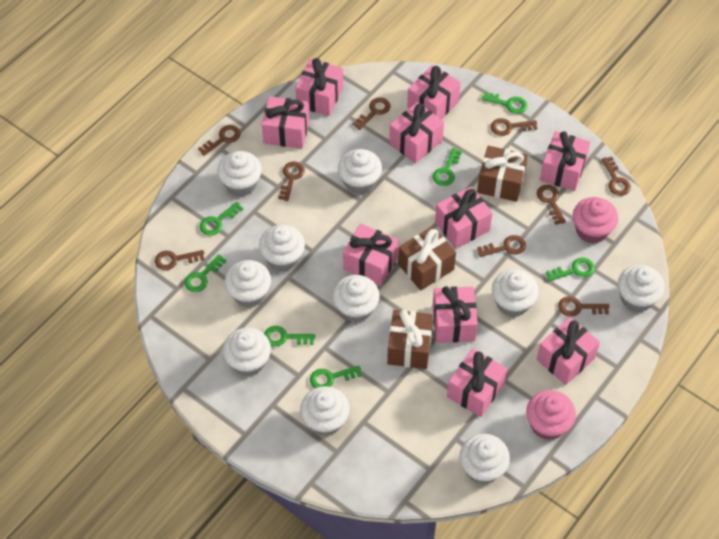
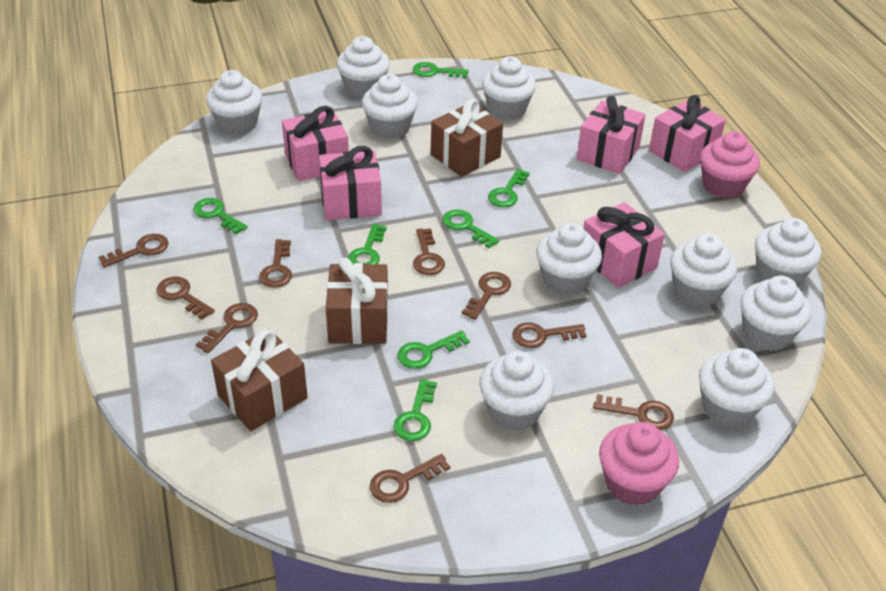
pink gift: [262,96,309,149] [295,58,343,116] [343,224,399,286] [389,102,444,164] [407,65,461,119] [433,286,478,343] [435,186,492,249] [447,348,507,417] [536,317,600,385] [540,131,590,191] = 10 -> [282,106,349,181] [319,146,382,220] [577,96,646,174] [583,202,665,288] [649,95,726,172] = 5

